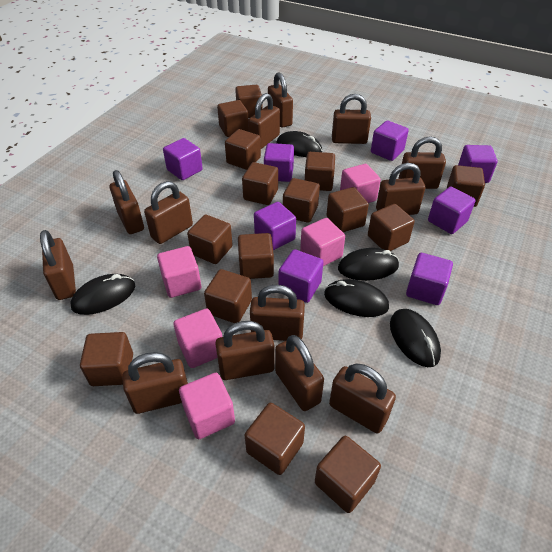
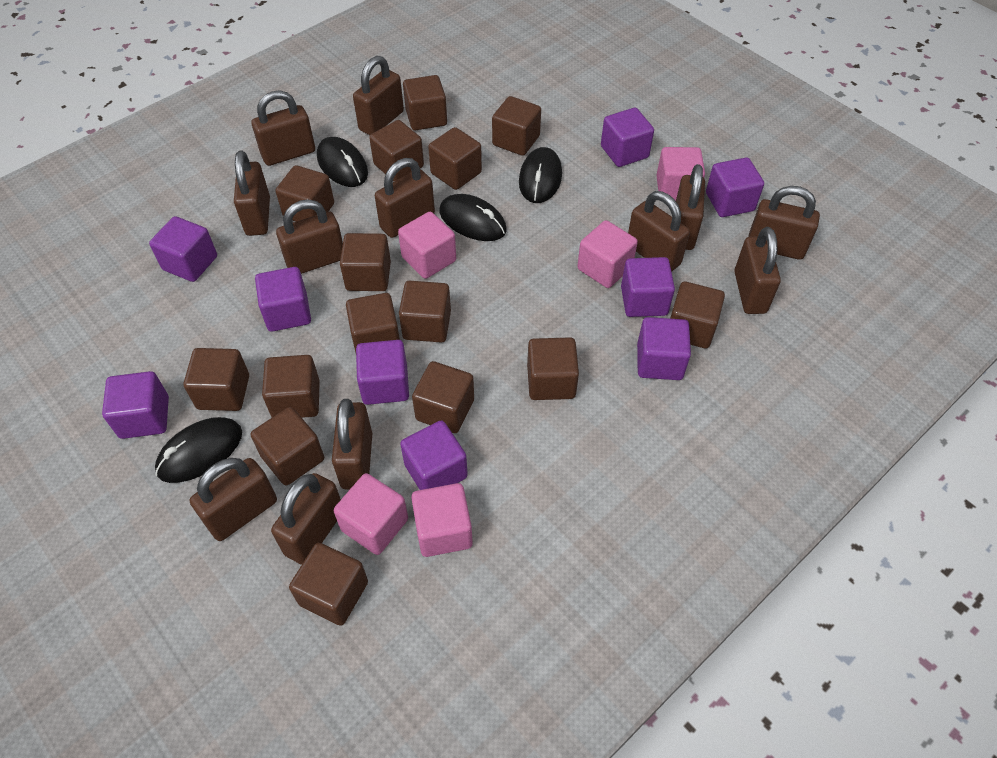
black mouse: [70,274,135,315] [276,131,322,157] [324,279,389,317] [338,248,399,281] [390,309,441,367] = 5 -> [155,417,242,483] [317,137,368,187] [440,194,507,241] [519,147,562,203] = 4
brown padlock: [40,230,76,300] [110,170,144,234] [122,352,188,414] [144,181,193,244] [215,321,275,380] [248,93,280,149] [250,285,305,341] [268,73,293,128] [275,335,324,411] [329,363,396,433] [332,94,371,144] [376,163,425,215] [398,136,446,189] = 13 -> [190,458,277,541] [234,150,270,236] [252,90,315,166] [271,473,341,565] [276,199,343,274] [332,399,372,490] [353,56,404,135] [375,158,435,238] [628,191,690,272] [676,164,705,250] [735,227,781,314] [748,186,820,260] = 12
purple cube: [163,138,203,180] [254,202,296,250] [264,143,294,182] [278,249,323,303] [371,121,409,161] [406,253,453,305] [428,187,476,234] [458,145,498,183] = 8 -> [102,371,169,439] [149,216,217,282] [255,267,311,332] [356,340,409,405] [400,420,468,490] [601,108,654,167] [621,257,675,317] [637,317,691,380] [706,158,764,217] = 9

